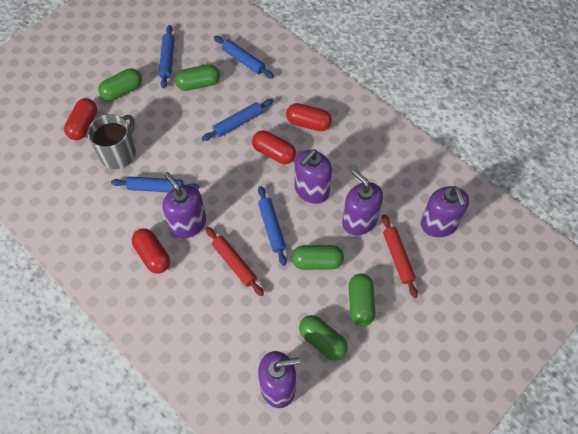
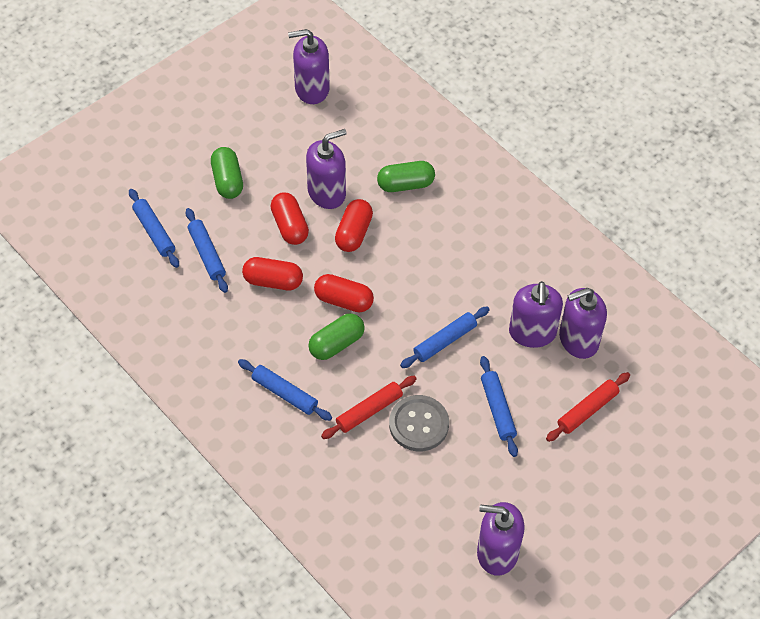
green capsule: [98,69,142,101] [175,64,220,91] [291,245,344,270] [299,315,348,361] [349,273,376,326] = 5 -> [211,147,243,199] [308,313,365,360] [377,161,435,192] = 3
grey button: none = 0 -> [389,395,449,451] = 1
grey mug: [87,114,136,169] = 1 -> none = 0

